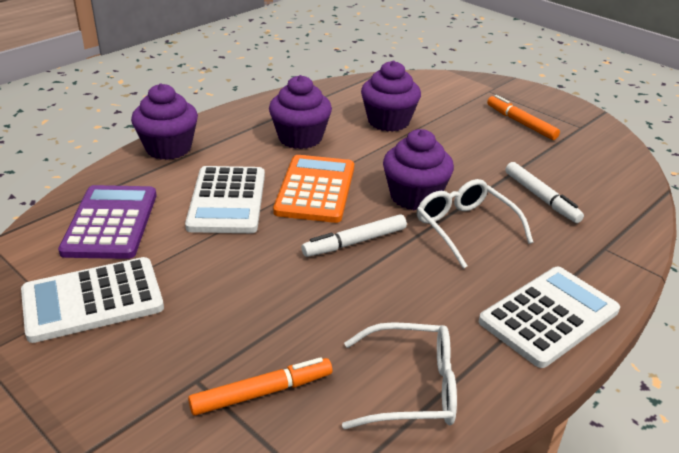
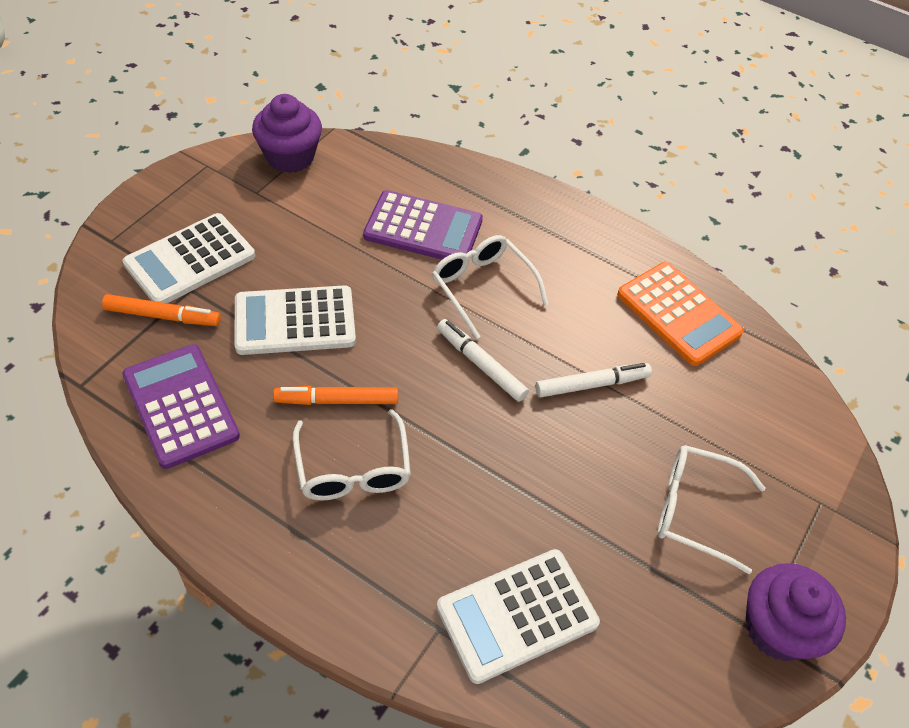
purple calculator: [58,185,156,259] = 1 -> [122,344,240,469] [363,190,483,260] = 2
purple cupcake: [131,84,198,160] [269,75,332,149] [361,61,421,132] [383,129,454,210] = 4 -> [252,94,322,173] [746,563,846,661] = 2
white glasses: [342,322,457,429] [417,179,533,269] = 2 -> [292,409,411,501] [432,235,548,339] [657,445,765,574] = 3

